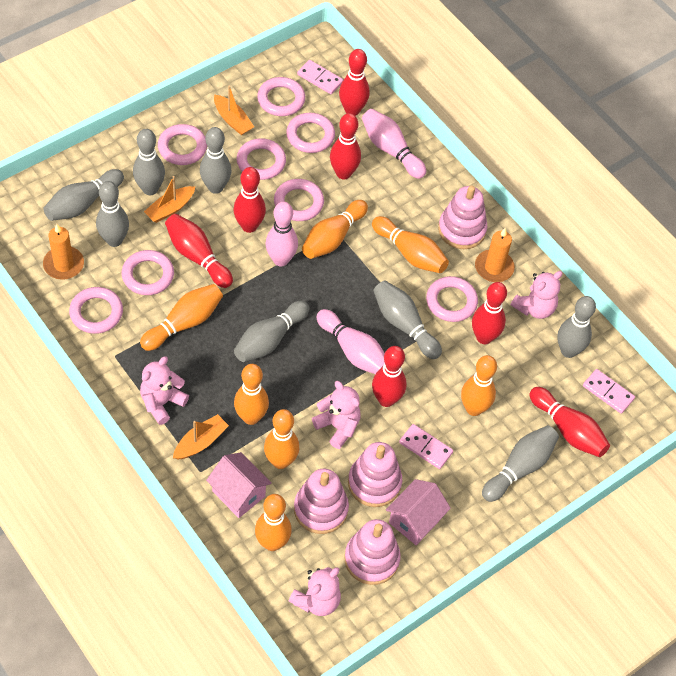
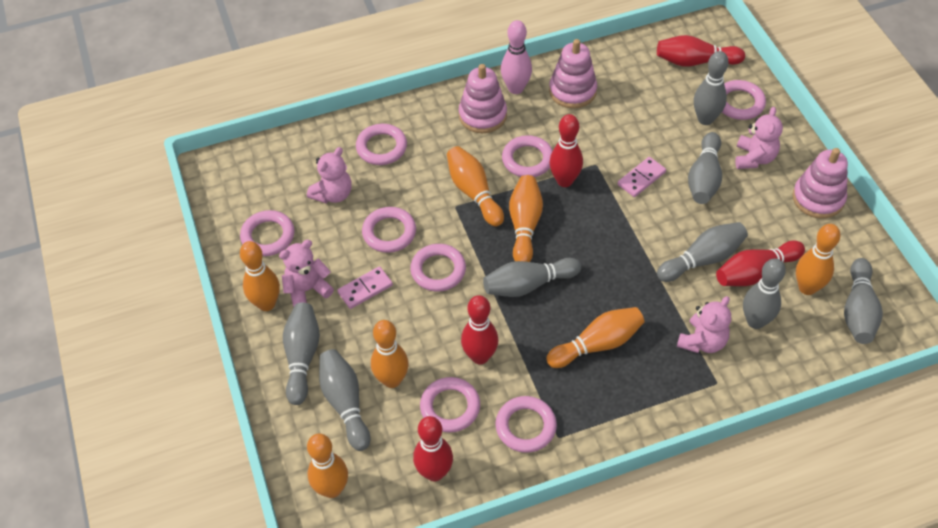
orange boat: [144,176,195,223] [173,414,229,459] [214,86,254,135] = 3 -> none = 0
orange candle: [43,224,84,280] [475,228,515,282] = 2 -> none = 0
pink bowling pin: [265,202,298,266] [316,309,385,374] [362,109,426,179] = 3 -> [501,20,532,94] = 1
pink domino: [297,60,343,94] [399,424,453,469] [583,369,635,414] = 3 -> [337,266,393,309] [618,157,666,197] = 2
pink house: [206,452,272,518] [386,479,451,545] = 2 -> none = 0
pink stacking toy: [294,469,349,534] [344,519,401,585] [348,442,402,507] [438,185,487,249] = 4 -> [459,64,507,133] [549,39,597,108] [792,148,848,219] = 3
red bowling pin: [165,214,233,288] [233,167,266,233] [330,113,361,179] [339,49,369,116] [372,346,407,407] [472,282,507,344] [529,387,610,457] = 7 -> [413,416,453,481] [461,295,498,364] [549,114,583,187] [657,35,745,67] [716,241,805,286] = 5

